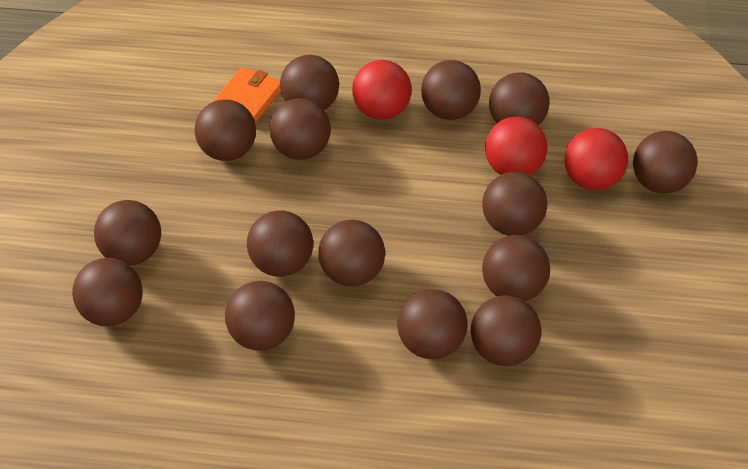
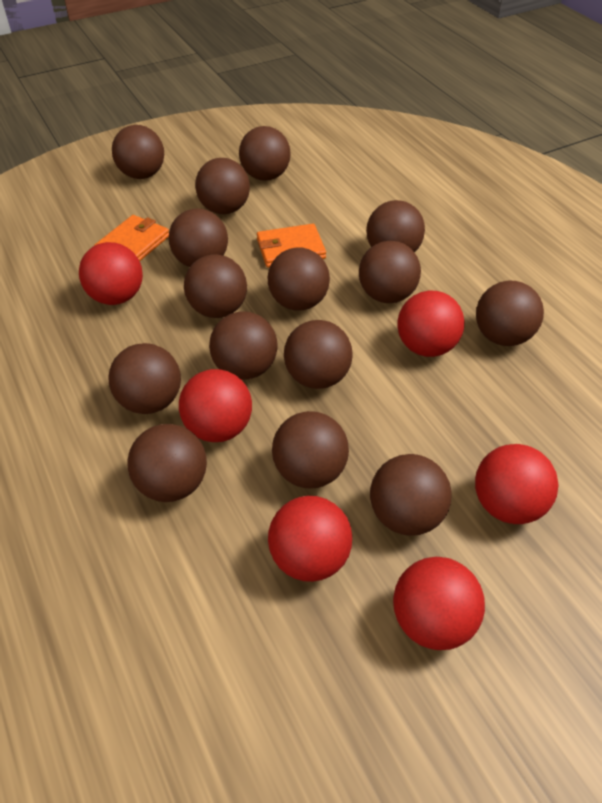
orange wallet: [211,67,281,123] = 1 -> [94,215,169,261] [257,224,326,268] = 2
red ball: [352,60,412,120] [485,116,548,175] [564,128,628,190] = 3 -> [79,242,143,305] [179,369,252,442] [268,496,352,582] [393,557,485,650] [397,291,464,357] [475,444,559,524] = 6

